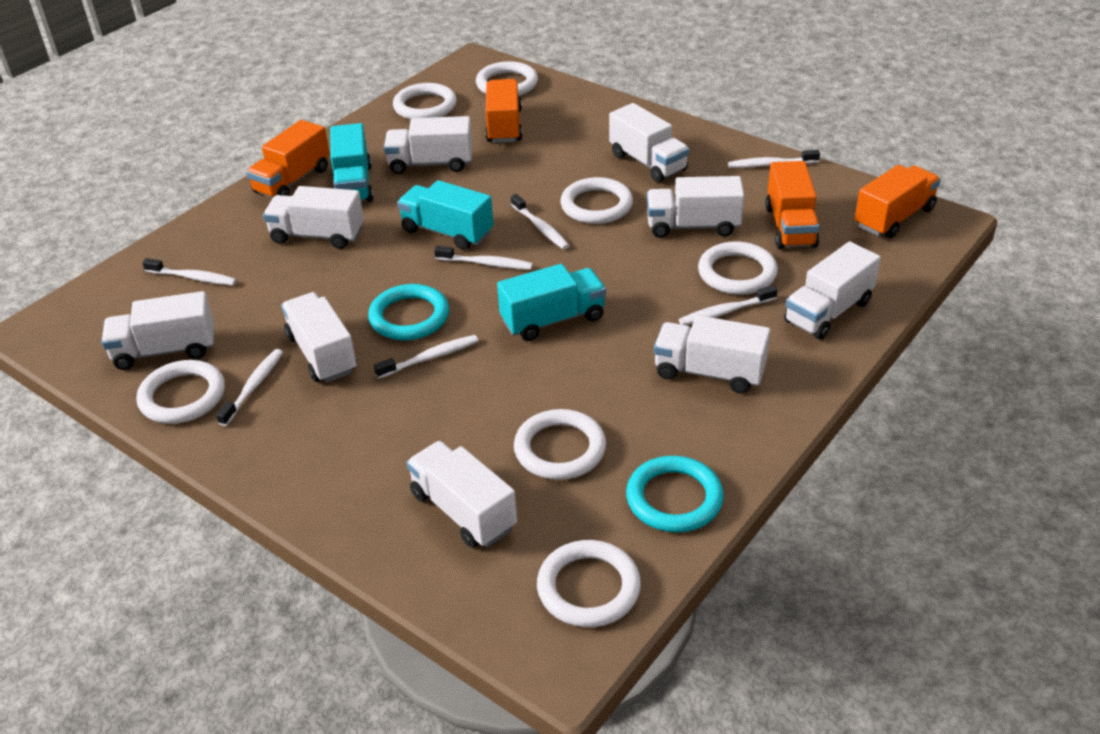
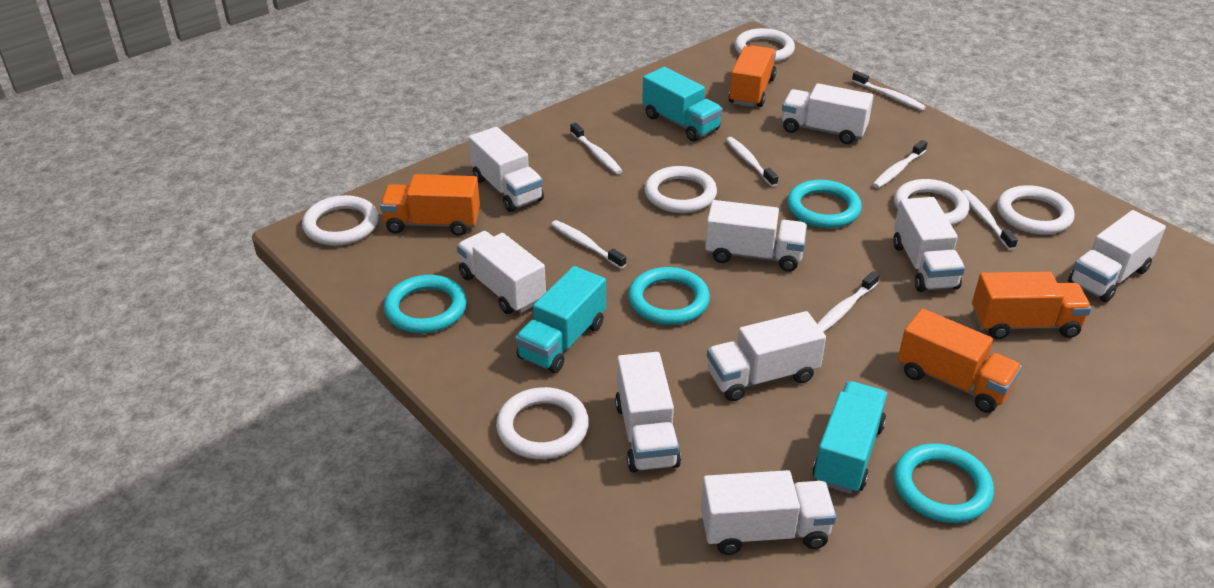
turquoise ring: [368,284,449,340] [626,456,724,532] = 2 -> [384,275,467,333] [628,267,710,325] [787,180,862,228] [894,443,994,523] = 4
white ring: [137,360,225,424] [393,83,457,120] [476,61,538,96] [514,409,606,480] [537,540,641,627] [560,177,633,224] [698,241,778,295] = 7 -> [302,195,378,246] [496,387,589,459] [644,166,717,213] [735,28,795,62] [894,179,970,225] [997,185,1075,235] = 6

